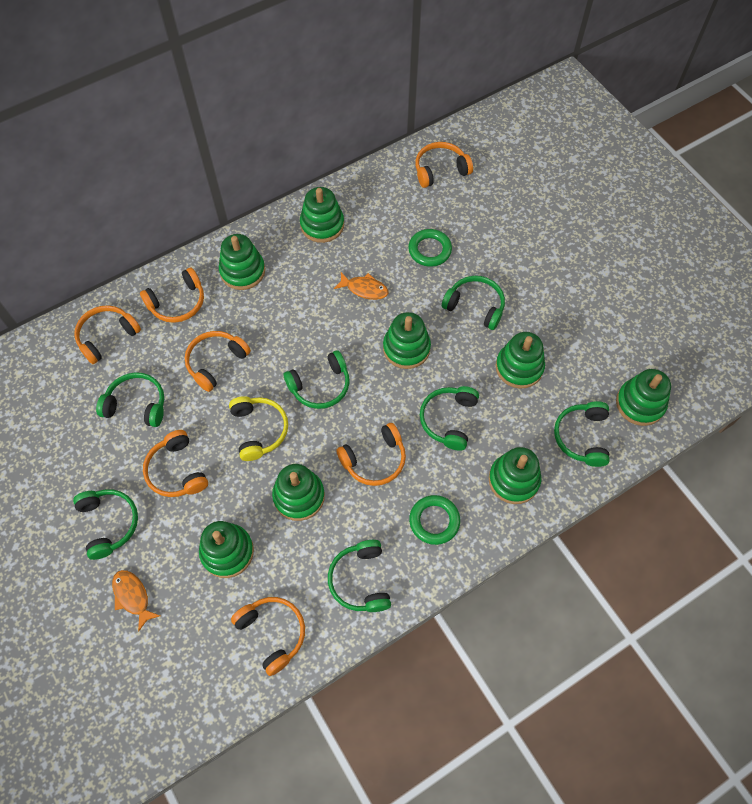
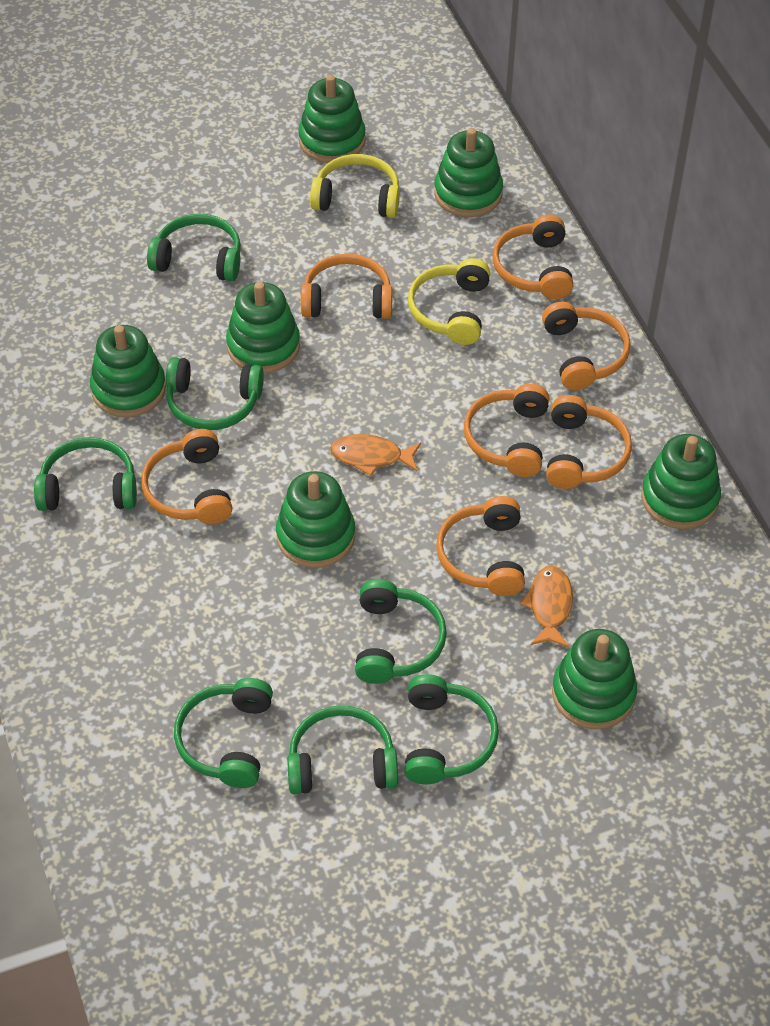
green ring: [408,229,452,267] [409,495,460,545] = 2 -> none = 0
green stacking toy: [199,521,254,578] [219,234,265,290] [272,464,325,521] [300,187,344,243] [383,312,431,369] [489,447,541,504] [496,332,545,389] [616,369,671,426] = 8 -> [90,325,166,417] [226,282,300,373] [276,471,355,568] [298,75,366,163] [434,128,503,217] [552,629,637,729] [641,434,721,529] = 7
yellow headphones: [229,396,288,461] = 1 -> [310,154,400,218] [408,258,491,345] = 2

